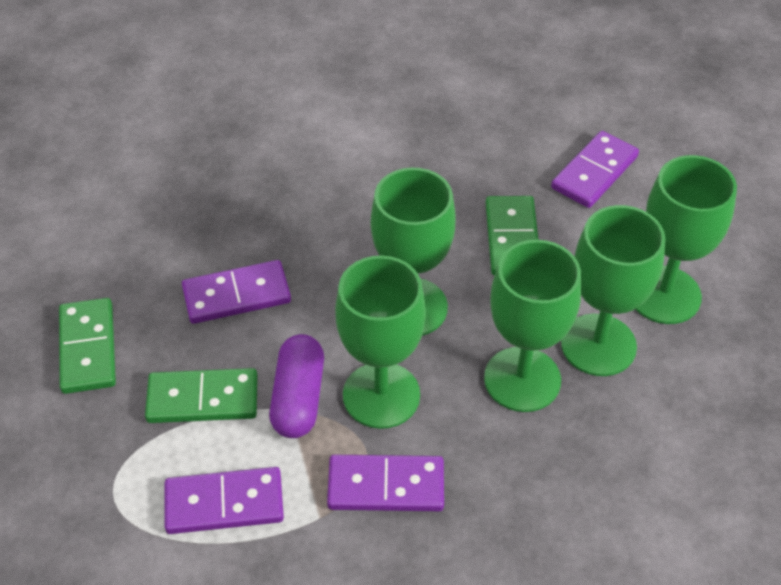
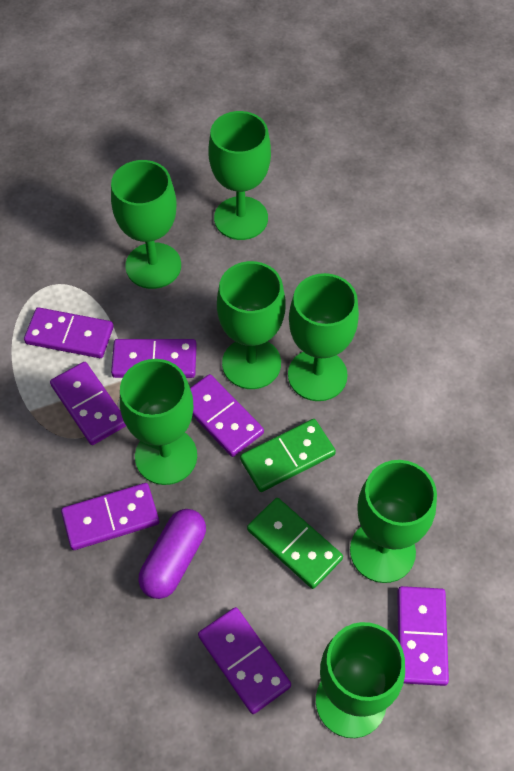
green domino: [59,298,116,394] [145,368,258,423] [486,196,539,275] = 3 -> [240,419,336,492] [247,498,343,589] = 2
green goblet: [335,255,426,429] [371,168,456,336] [484,240,581,412] [561,205,666,376] [635,155,737,324] = 5 -> [111,160,181,289] [120,359,197,485] [208,111,271,240] [217,261,286,389] [288,273,359,401] [316,622,405,738] [350,460,437,583] = 7
purple domino: [164,467,284,534] [182,260,291,324] [327,455,444,511] [551,131,639,208] = 4 -> [24,307,114,358] [50,362,126,445] [61,483,159,550] [111,339,197,378] [190,374,264,457] [198,607,291,714] [397,586,449,686] = 7

